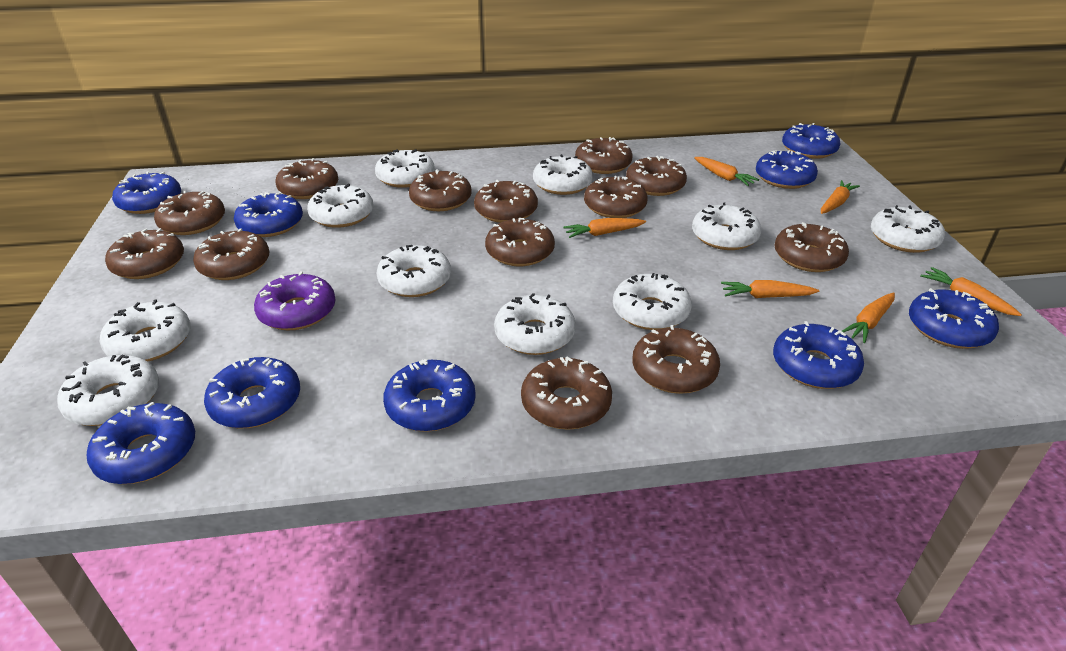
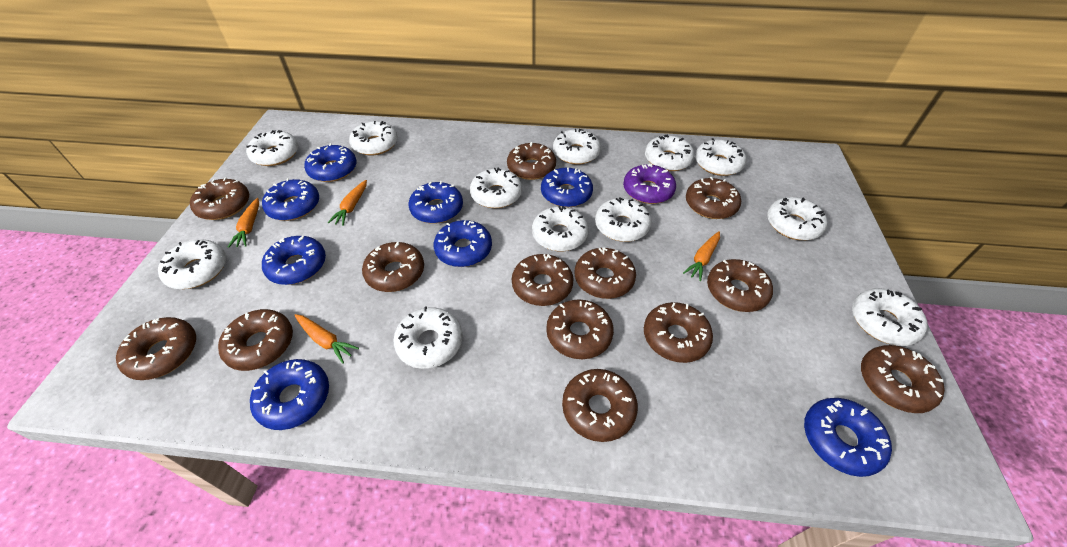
blue donut: [87,402,195,484] [112,171,181,214] [204,357,300,429] [234,192,303,237] [383,359,476,432] [756,150,818,189] [773,321,864,389] [782,123,841,159] [909,288,999,349] = 9 -> [250,359,329,430] [262,178,319,221] [262,236,326,285] [304,143,357,182] [409,181,463,224] [434,220,492,267] [541,168,593,207] [804,398,892,477] = 8
orange carrot: [563,218,646,238] [694,157,759,186] [721,280,819,298] [821,180,860,214] [842,292,895,343] [920,267,1022,316] = 6 -> [228,198,259,248] [294,314,359,364] [328,180,367,226] [683,231,720,281] = 4
white donut: [57,355,159,426] [100,300,191,362] [307,184,373,228] [375,149,435,188] [376,245,451,297] [494,293,576,355] [533,154,593,195] [613,273,692,330] [692,202,762,250] [871,205,945,253] = 10 -> [158,240,226,289] [246,130,298,166] [349,121,398,155] [393,306,463,369] [470,168,522,208] [532,206,589,251] [553,129,601,165] [595,197,651,242] [645,135,695,171] [695,138,747,176] [767,197,827,240] [852,288,928,346] = 12

